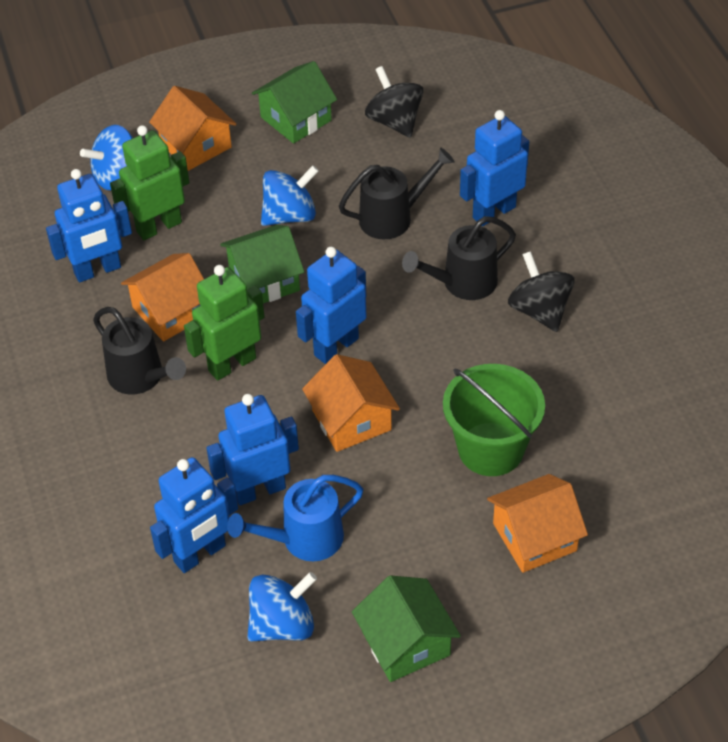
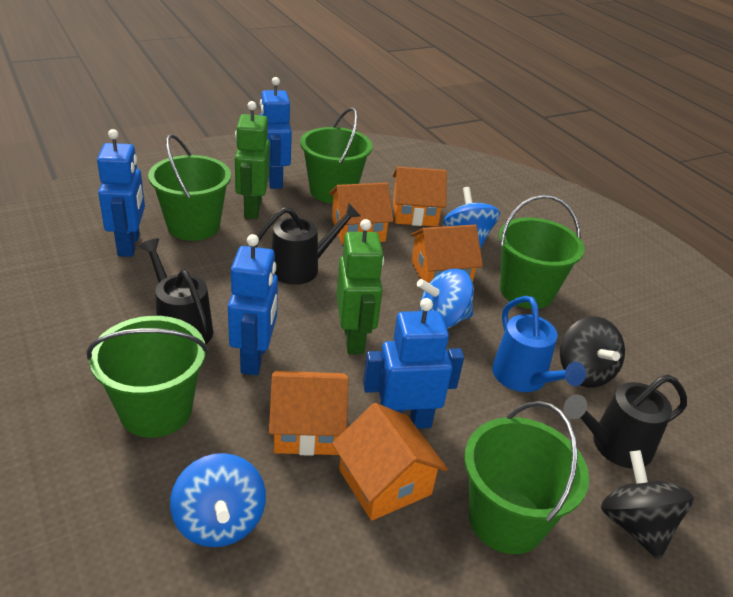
blue robot: [46,169,132,282] [150,457,238,573] [206,394,299,505] [296,247,367,364] [460,110,529,226] = 5 -> [97,129,145,257] [228,234,278,375] [260,77,292,189] [363,298,464,429] = 4
green bucket: [443,364,545,476] = 1 -> [86,316,208,438] [148,134,231,241] [300,108,372,204] [464,401,589,554] [499,195,584,309] = 5
green house: [220,225,304,303] [252,61,337,144] [352,575,461,682] = 3 -> none = 0
orange house: [121,253,204,341] [149,86,236,171] [302,354,400,452] [487,474,588,573] = 4 -> [269,371,349,456] [329,182,393,245] [332,403,448,521] [393,167,447,227] [410,225,483,283] = 5

